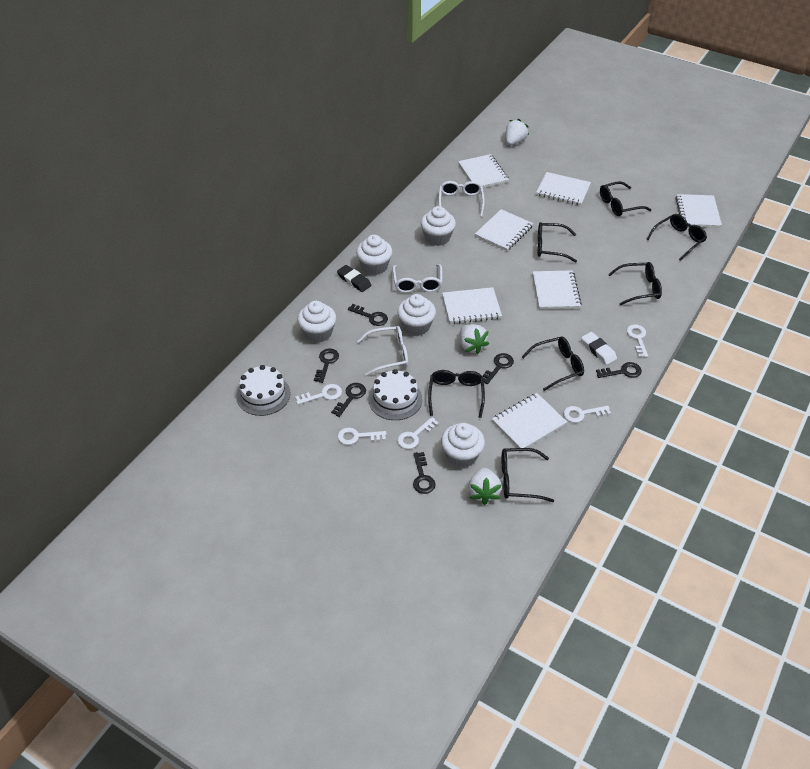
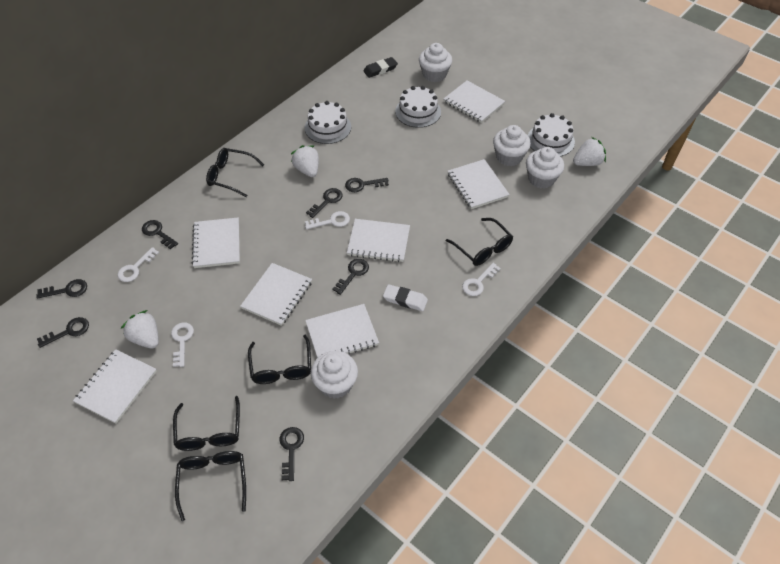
black glasses: [428,370,485,418] [502,448,554,502] [522,337,584,391] [538,222,577,263] [600,181,651,216] [608,262,662,305] [646,214,707,261] = 7 -> [173,396,240,451] [175,451,246,521] [206,148,264,197] [248,335,311,384] [446,218,513,266] = 5
black key: [314,349,339,383] [331,383,366,417] [348,304,388,326] [413,452,435,494] [483,353,514,384] [596,362,642,378] = 6 -> [36,279,87,299] [37,317,89,348] [142,220,178,250] [280,427,304,481] [306,188,343,218] [332,259,369,295] [345,178,389,192] = 7
white cake: [236,365,290,416] [369,369,422,420] = 2 -> [305,101,351,144] [395,86,441,128] [528,113,575,156] = 3
white cupcake: [297,301,336,343] [356,235,392,275] [397,294,436,336] [421,206,456,246] [441,423,485,468] = 5 -> [311,351,358,399] [419,43,452,82] [493,125,531,166] [526,147,564,189] = 4
white glasses: [357,326,408,376] [393,264,443,293] [439,181,485,217] = 3 -> none = 0
white key: [295,384,342,405] [338,427,387,445] [397,417,439,449] [563,406,611,423] [627,324,648,357] = 5 -> [118,247,159,282] [171,323,194,367] [305,211,350,229] [462,263,501,296] = 4

